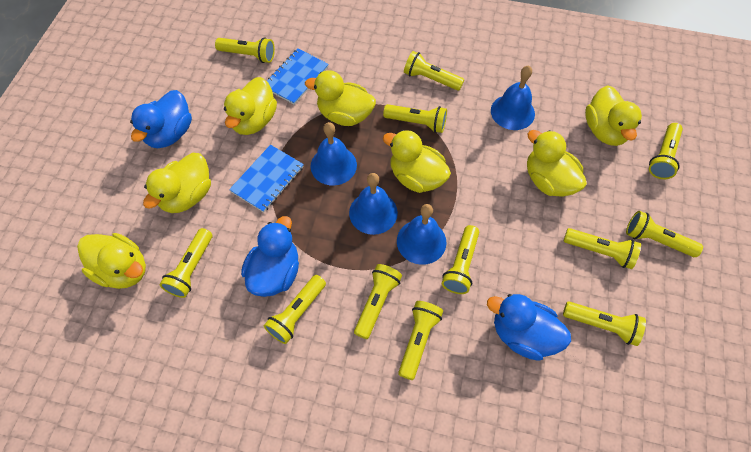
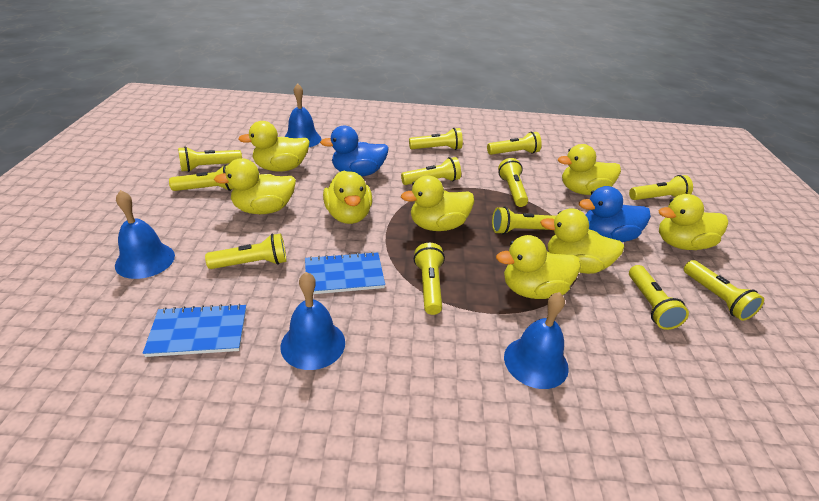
blue duck: [130,90,192,148] [241,216,299,297] [487,294,571,360] = 3 -> [320,125,389,176] [579,186,651,242] = 2
yellow duck: [77,233,146,289] [143,153,211,213] [224,77,277,135] [305,70,376,126] [383,130,451,193] [527,130,587,196] [585,85,642,146] = 7 -> [214,158,296,214] [238,121,310,172] [323,171,373,224] [401,176,474,231] [496,235,581,299] [540,208,625,274] [558,144,621,195] [658,194,728,250] = 8

